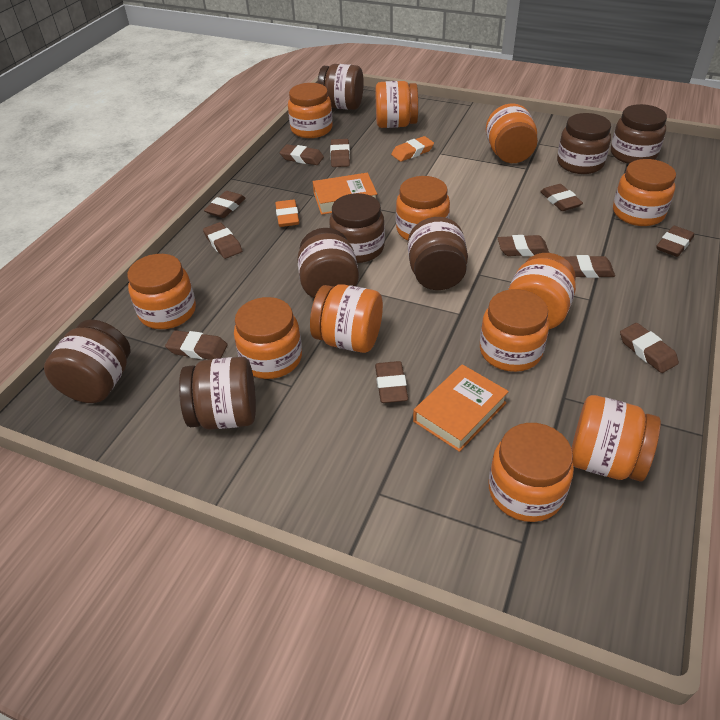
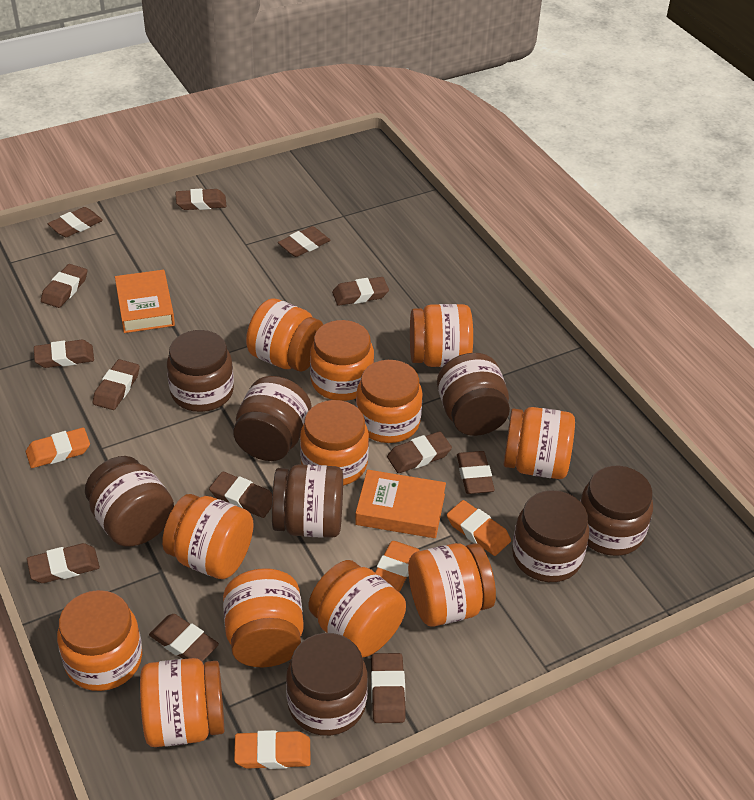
brown eraser: [165,330,228,360] [203,222,242,259] [204,191,246,218] [280,144,324,165] [330,139,350,167] [375,361,408,403] [498,235,549,256] [540,184,583,211] [562,255,615,278] [620,323,679,373] [656,226,694,257] = 11 -> [27,543,100,583] [34,340,94,368] [41,264,87,308] [48,207,103,237] [93,359,140,410] [149,614,219,662] [175,189,227,210] [209,472,272,518] [278,226,331,257] [332,277,389,306] [371,653,405,723] [387,431,452,473] [457,451,495,494] = 13
orange eraser: [275,200,299,227] [391,136,434,162] = 2 -> [26,428,90,468] [234,730,311,769] [375,541,420,592] [447,500,511,556] = 4

